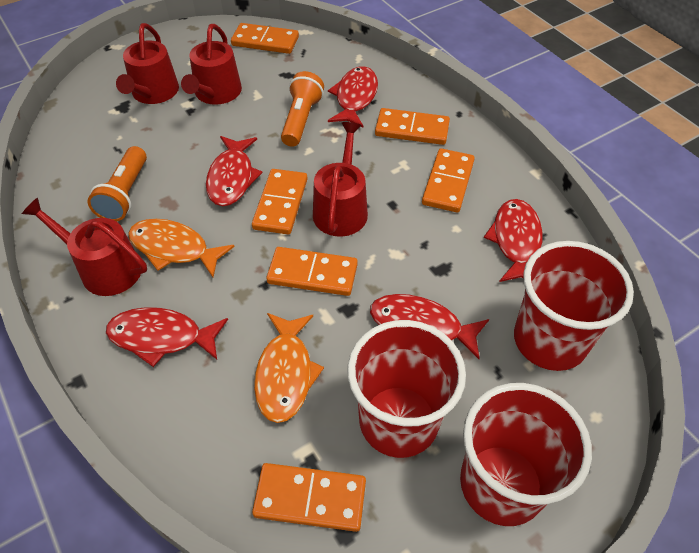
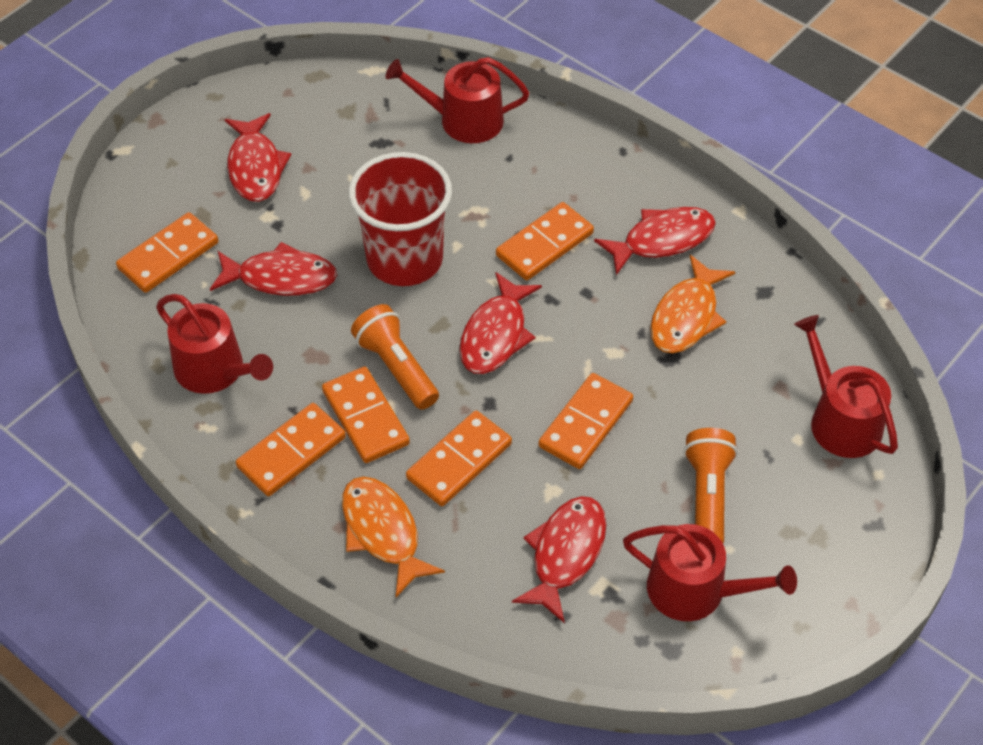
red cup: [347,320,466,458] [460,383,592,526] [514,241,634,371] = 3 -> [349,152,452,286] = 1

